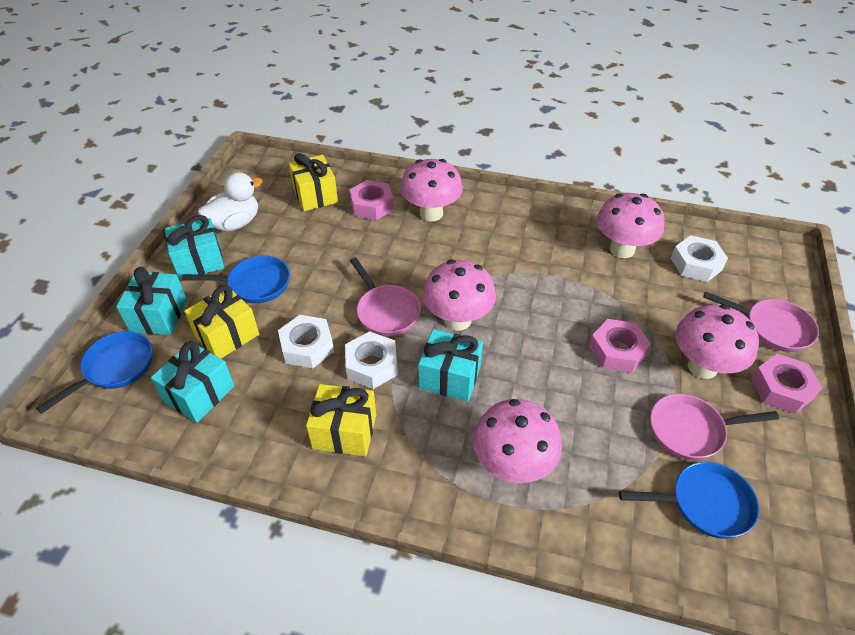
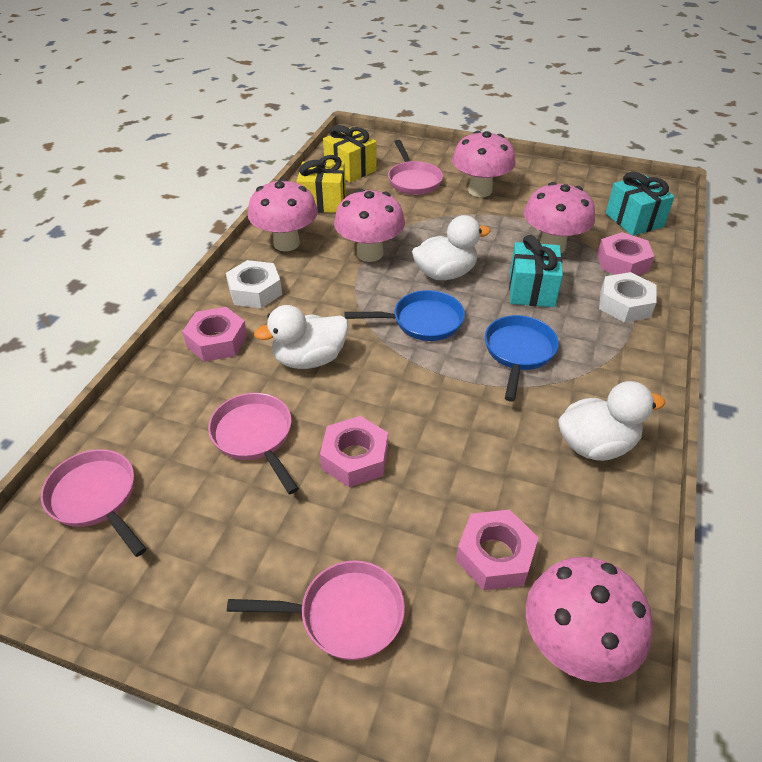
blue pan: [36,331,153,414] [182,256,290,303] [619,462,759,539] = 3 -> [344,290,465,341] [485,315,559,402] = 2
pink nut: [349,180,394,220] [589,319,651,373] [751,354,822,414] = 3 -> [182,307,247,362] [320,416,388,487] [456,510,539,590] [597,232,654,275] = 4
pink pan: [350,257,421,336] [650,394,779,460] [703,291,819,352] = 3 -> [41,449,146,557] [208,393,299,494] [227,560,405,660] [388,140,443,195] = 4
turquoise gift: [116,267,187,335] [151,341,234,423] [165,215,224,279] [418,329,483,401] = 4 -> [509,235,563,307] [606,172,675,236] = 2
white duck: [198,172,263,232] = 1 -> [254,305,349,369] [412,215,491,280] [558,381,665,461] = 3
white nut: [278,315,334,368] [345,331,398,389] [671,235,728,282] = 3 -> [226,260,282,308] [599,272,657,323] = 2
yellow gift: [184,285,259,358] [289,153,338,211] [306,384,376,456] = 3 -> [297,155,346,213] [323,125,377,182] = 2

